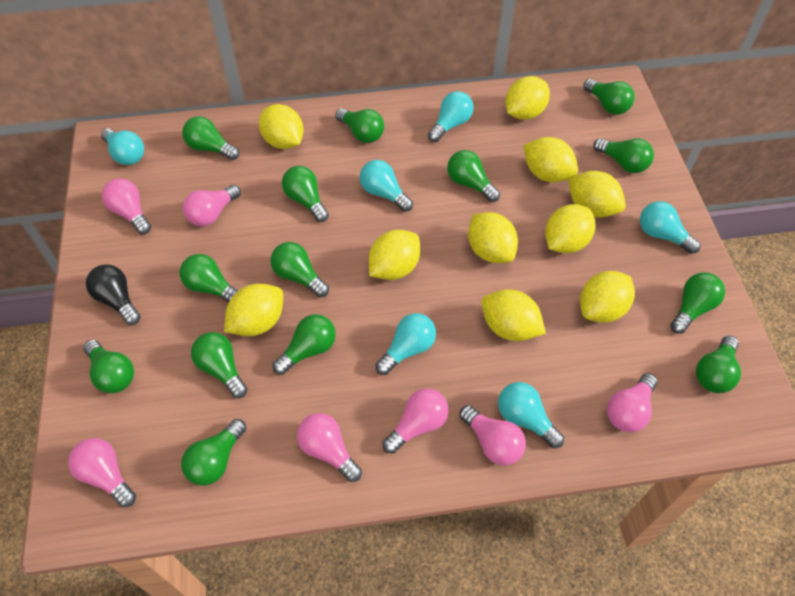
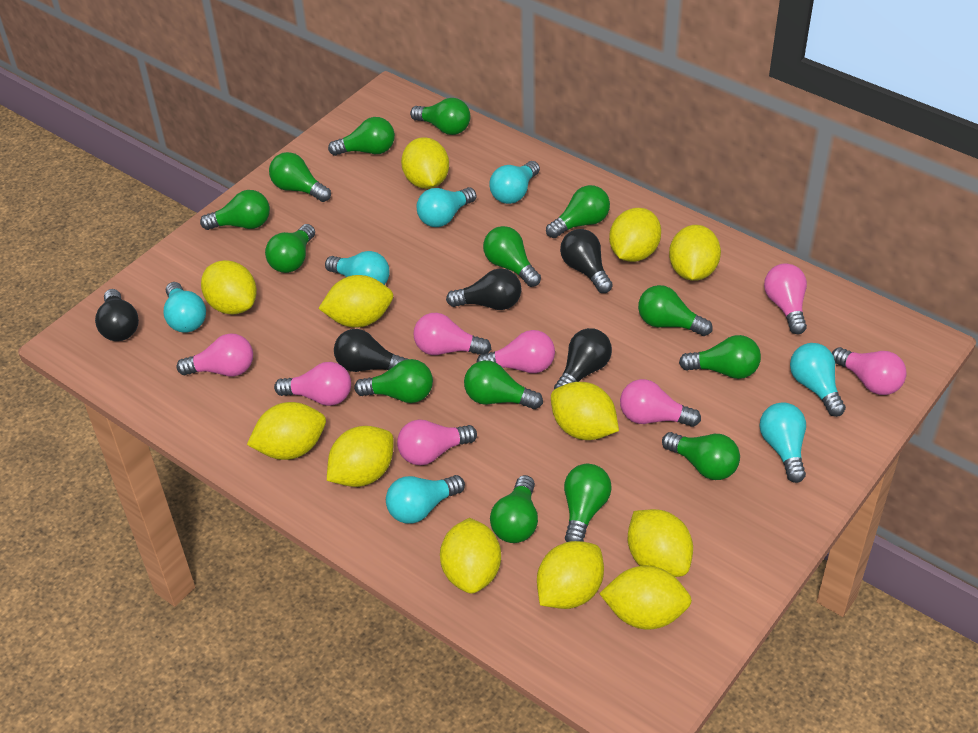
black light bulb: [86,264,140,325] = 1 -> [95,289,139,341] [334,329,408,372] [446,268,521,310] [554,328,612,390] [560,229,613,293] = 5
pink light bulb: [68,438,136,507] [102,178,151,234] [183,185,241,226] [297,413,362,482] [382,388,449,454] [459,405,526,465] [607,373,658,432] = 7 -> [177,333,253,376] [274,362,351,406] [397,420,477,465] [413,313,491,355] [476,330,555,373] [620,379,701,427] [764,263,807,334] [832,347,907,395] = 8
turquoise light bulb: [101,128,144,165] [360,160,413,212] [375,313,436,375] [428,91,473,142] [498,382,564,448] [640,201,701,254] = 6 -> [163,282,206,333] [325,251,390,285] [386,475,465,524] [416,187,476,227] [489,161,540,204] [759,402,806,483] [790,343,846,417] = 7
yellow lemon: [224,283,283,336] [259,104,304,149] [369,230,420,280] [468,212,518,263] [481,289,546,341] [505,76,550,120] [523,137,578,182] [545,204,595,253] [568,171,626,217] [580,271,635,323] = 10 -> [201,260,257,315] [247,402,326,460] [318,275,393,328] [327,426,394,487] [401,137,449,189] [440,518,501,594] [537,541,604,609] [551,382,619,440] [599,566,692,630] [609,208,661,262] [628,509,693,577] [669,225,721,281] = 12

